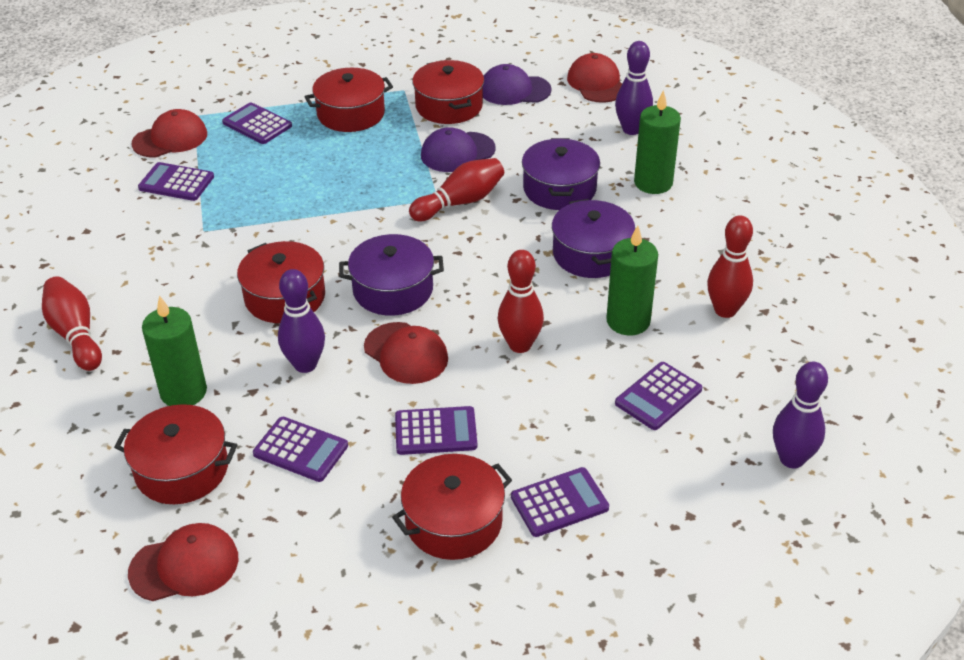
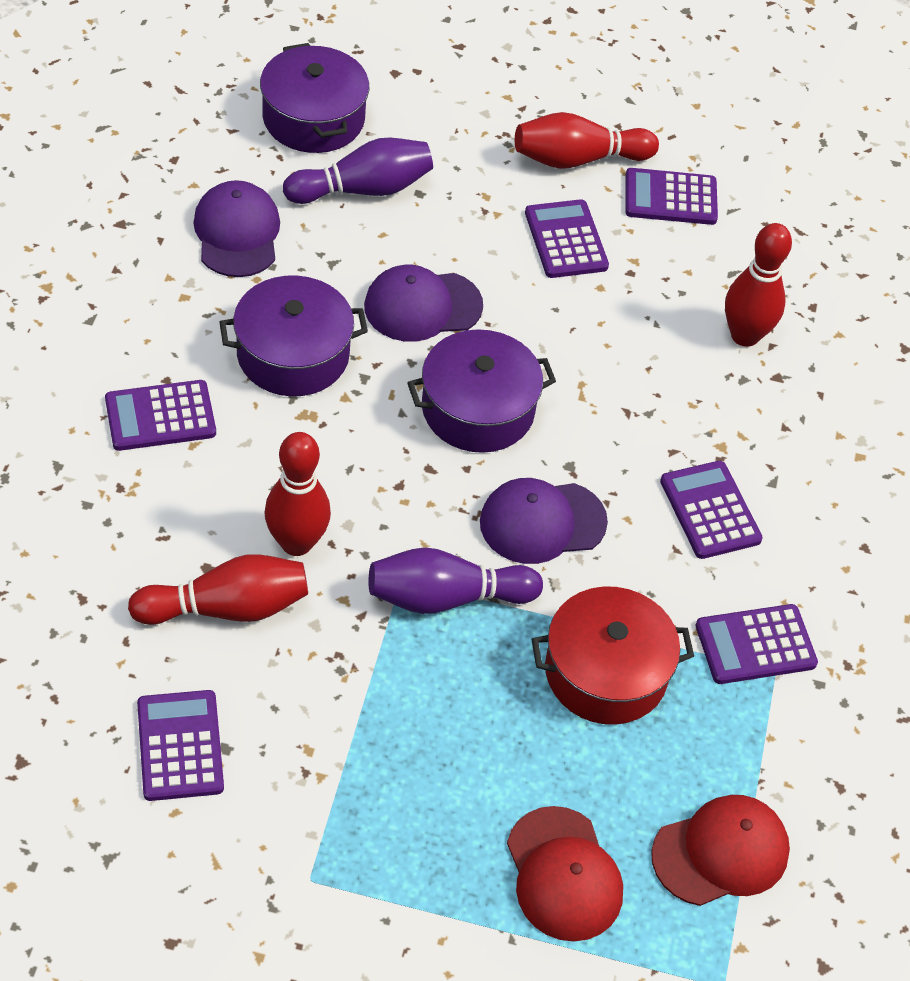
green candle: [142,295,207,406] [606,225,658,335] [634,90,681,194] = 3 -> none = 0
purple bowling pin: [278,269,325,373] [615,41,653,135] [773,362,828,468] = 3 -> [283,138,433,204] [368,547,543,614] = 2
purple cap: [421,127,496,172] [483,64,552,105] = 2 -> [193,180,280,277] [364,265,483,342] [480,478,608,564] = 3
red cap: [128,523,238,601] [131,109,207,158] [364,322,448,384] [567,53,622,103] = 4 -> [507,806,623,942] [651,795,790,906] = 2
red pot: [114,404,237,504] [237,241,325,323] [305,68,393,132] [392,454,512,560] [412,60,484,124] = 5 -> [532,586,694,725] = 1

